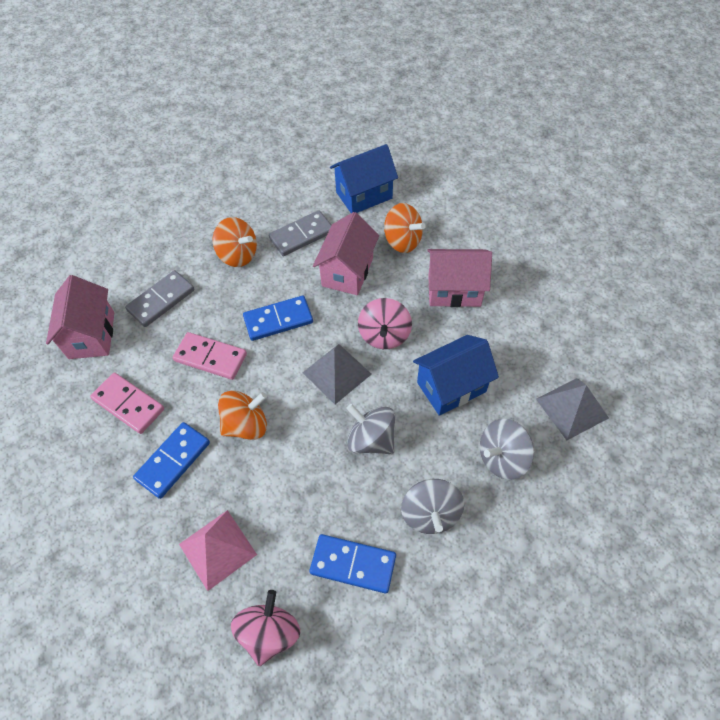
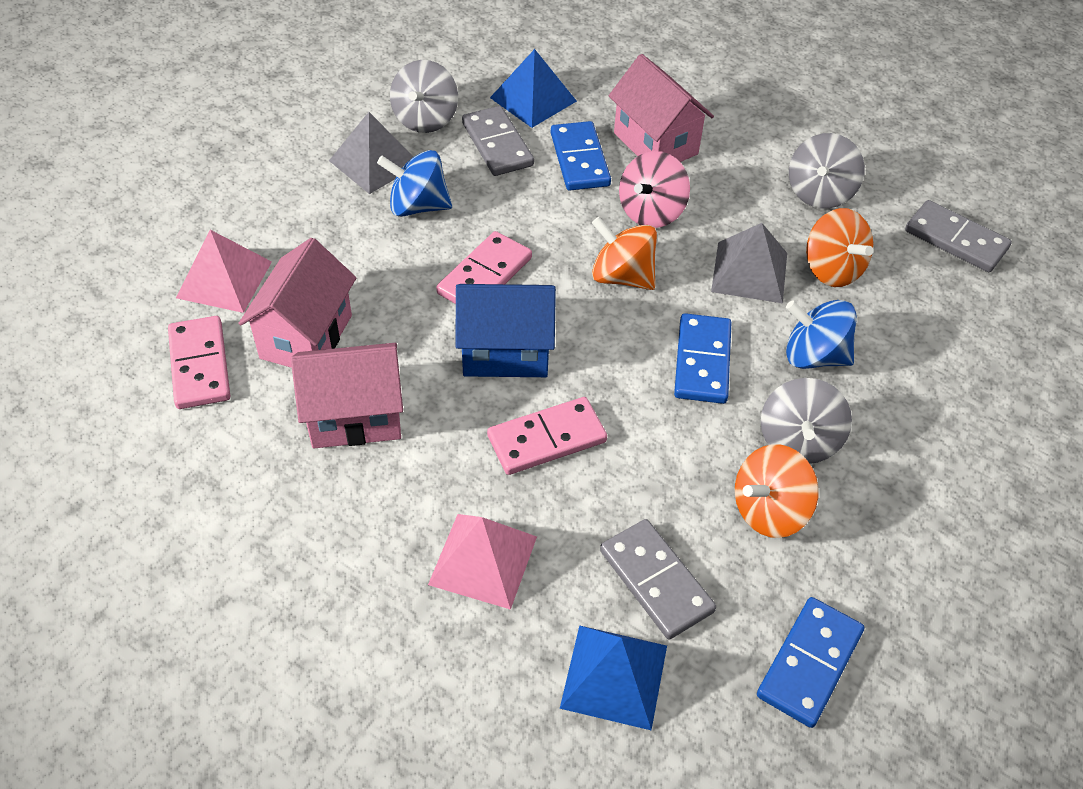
blue house: [330,144,398,213] [413,335,499,416] = 2 -> [456,284,556,377] = 1
blue pyramid: none = 0 -> [490,49,577,128] [560,625,667,730] = 2
blue spinning top: none = 0 -> [377,150,452,217] [786,300,857,369] = 2
grey domino: [125,270,194,327] [269,210,331,256] = 2 -> [462,106,534,176] [600,519,716,639] [905,200,1012,272] = 3
pink domino: [90,372,164,434] [173,332,247,380] = 2 -> [168,316,230,409] [436,231,532,304] [487,397,607,475] = 3
pink pyramid: [179,510,257,591] = 1 -> [176,230,272,313] [428,514,537,610] = 2
pink spinning top: [231,590,300,666] [358,298,412,349] = 2 -> [619,151,690,228] = 1

